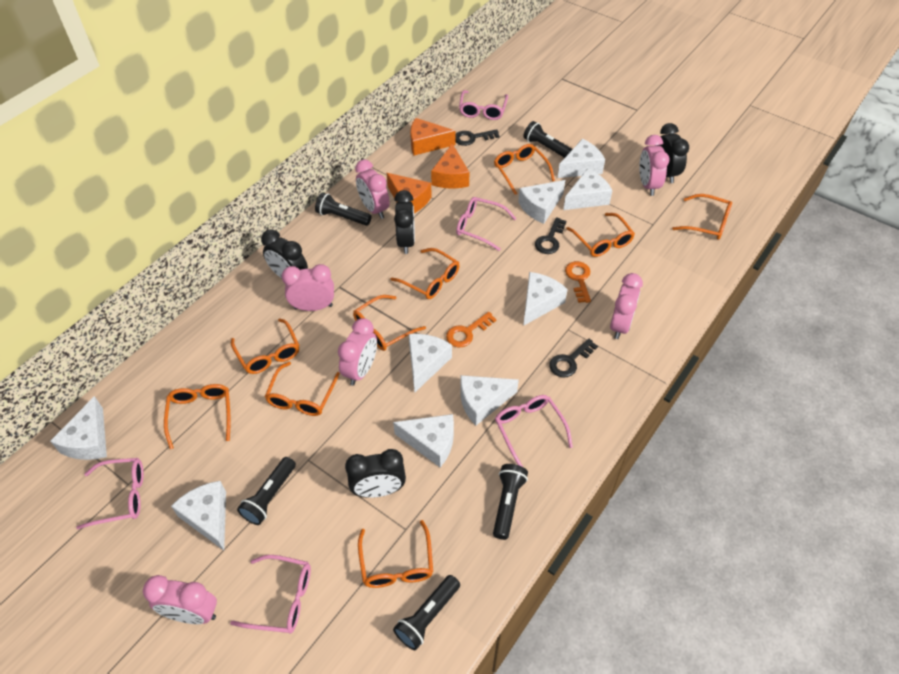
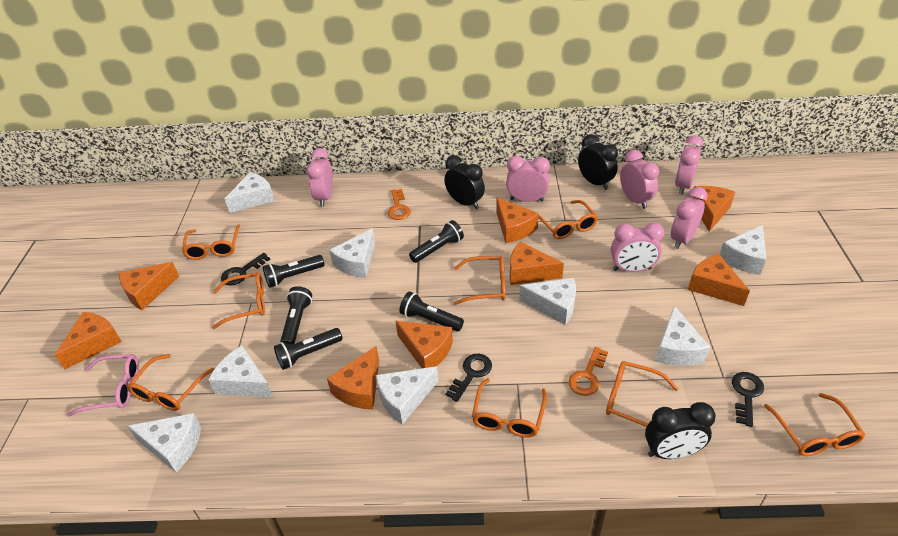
black clock: [261,230,308,278] [345,449,406,498] [394,190,415,254] [659,123,689,183] = 4 -> [444,155,485,209] [578,134,618,190] [645,402,716,459] = 3
orange cheese: [387,173,432,213] [410,118,455,156] [431,143,469,189] = 3 -> [55,312,122,369] [119,262,179,310] [327,346,379,409] [395,321,453,368] [496,197,539,243] [510,242,564,285] [688,254,750,306] [692,186,735,232] = 8
orange glasses: [164,384,231,449] [231,319,299,374] [265,362,340,416] [353,295,426,351] [358,520,433,588] [391,248,460,299] [494,144,555,195] [566,213,635,257] [672,194,732,240] = 9 -> [127,354,214,411] [182,224,240,260] [212,272,265,329] [453,256,506,305] [472,378,547,438] [538,200,598,239] [606,361,679,427] [764,393,865,456] = 8
pink glasses: [76,458,144,530] [230,555,311,633] [456,197,517,251] [459,90,508,120] [495,395,573,467] = 5 -> [67,354,139,417] = 1
white cheese: [50,396,107,460] [171,481,226,550] [393,414,454,467] [409,334,452,392] [460,375,519,425] [518,180,565,224] [523,272,568,326] [558,139,605,178] [563,169,613,210] = 9 -> [128,413,201,473] [208,346,273,397] [224,172,275,213] [329,229,375,278] [376,366,438,425] [519,278,576,325] [655,306,710,366] [720,225,766,275] = 8

